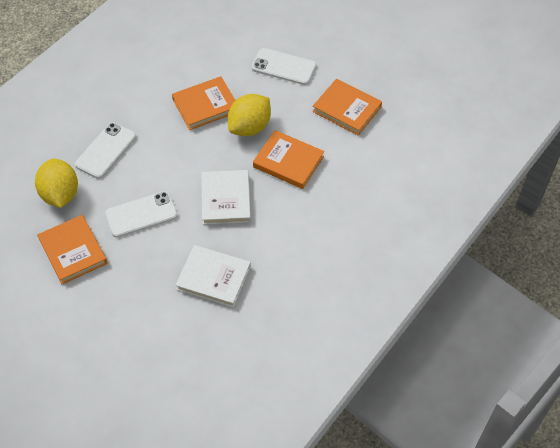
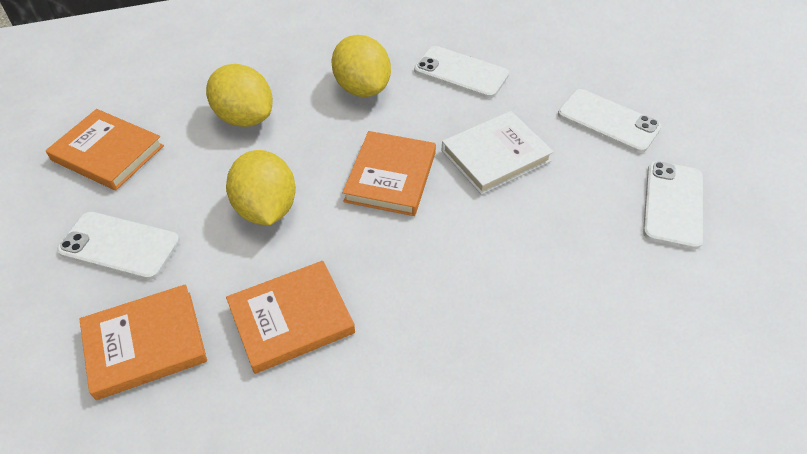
white book: [175,245,251,308] [201,170,251,225] = 2 -> [441,111,554,195] = 1
white phone: [75,122,136,179] [105,191,178,238] [252,48,316,85] = 3 -> [57,212,180,280] [414,46,509,98] [558,89,662,153] [643,161,703,250] = 4
yellow lemon: [35,158,78,208] [228,94,271,136] = 2 -> [206,64,273,127] [226,150,296,225] [332,35,391,97] = 3

